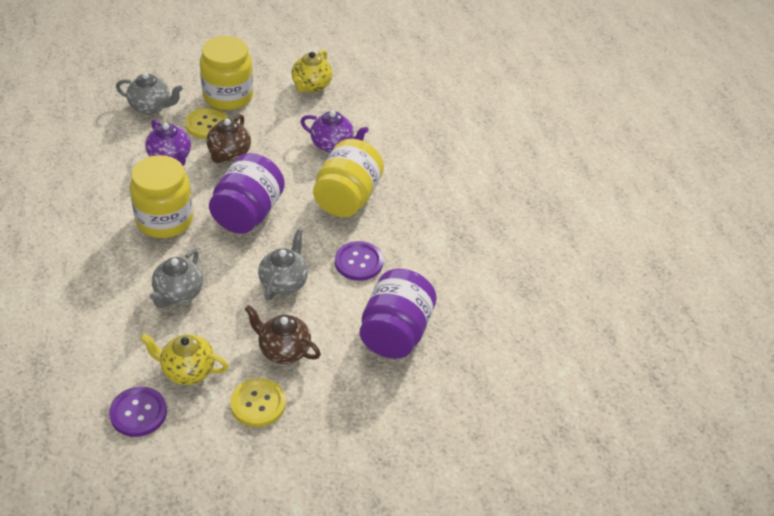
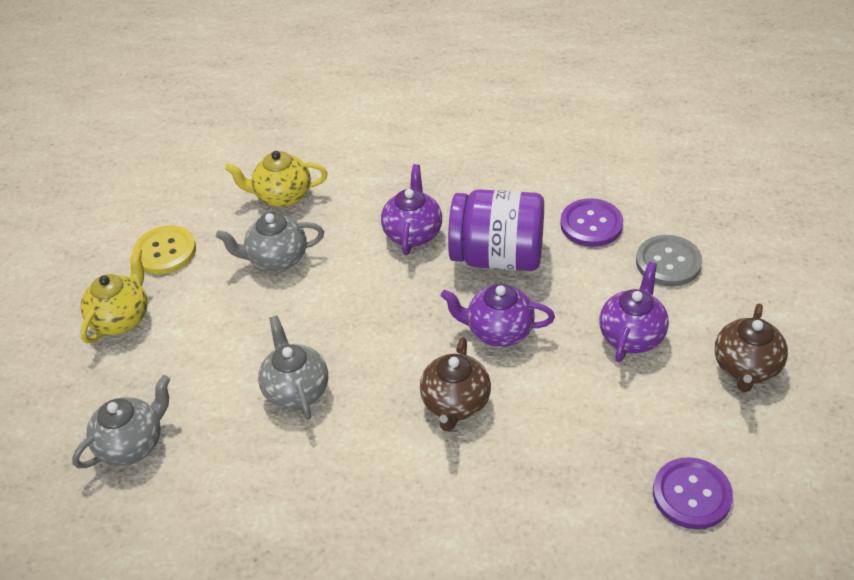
grey button: none = 0 -> [636,235,702,286] = 1
purple jar: [209,153,285,234] [360,269,437,359] = 2 -> [448,189,544,271] = 1
purple teapot: [145,119,191,166] [300,111,369,153] = 2 -> [381,164,442,255] [441,284,555,347] [599,262,669,362] = 3
yellow button: [185,107,229,139] [230,378,286,427] = 2 -> [133,225,196,274] = 1
yellow jar: [130,155,193,238] [200,36,253,110] [313,139,384,217] = 3 -> none = 0

